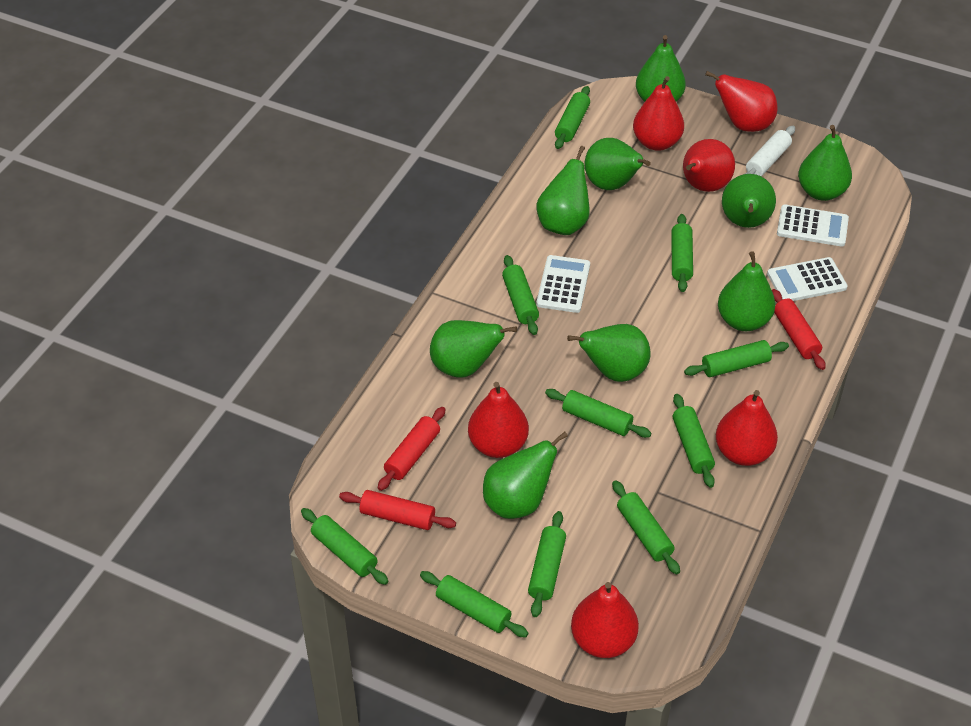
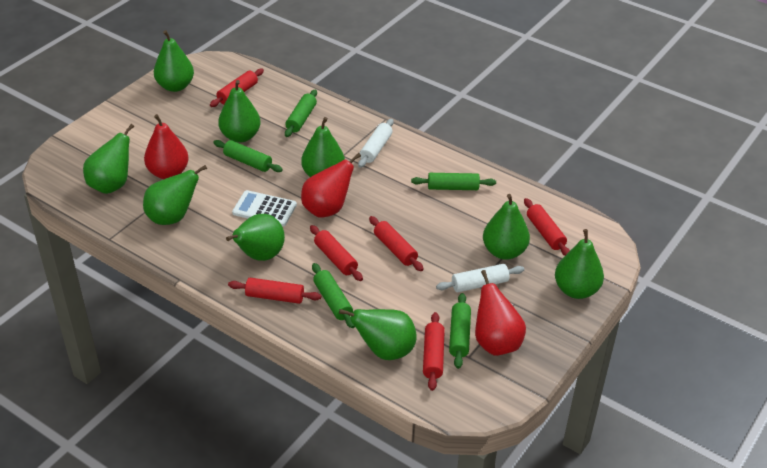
green rolling pin: [301,508,388,585] [420,571,529,637] [502,255,539,335] [528,511,566,617] [545,389,651,438] [555,86,590,149] [612,480,680,575] [671,214,693,292] [673,394,715,488] [684,340,789,377] = 10 -> [213,140,283,172] [285,90,317,137] [312,263,355,328] [411,173,496,190] [449,293,471,369] = 5
red pear: [468,382,529,458] [571,582,639,658] [633,76,684,151] [683,139,735,192] [705,71,778,132] [716,390,778,466] = 6 -> [144,114,189,179] [301,153,361,218] [475,270,526,356] = 3
red rolling pin: [339,490,456,530] [378,407,446,491] [772,289,826,370] = 3 -> [210,69,264,107] [228,278,321,304] [310,225,363,281] [369,216,424,271] [423,312,445,391] [524,198,570,256] = 6
white calculator: [536,255,590,313] [767,257,848,301] [777,205,849,247] = 3 -> [232,190,297,226] = 1
white rolling pin: [745,126,795,176] = 1 -> [358,119,394,168] [436,264,524,292] = 2

